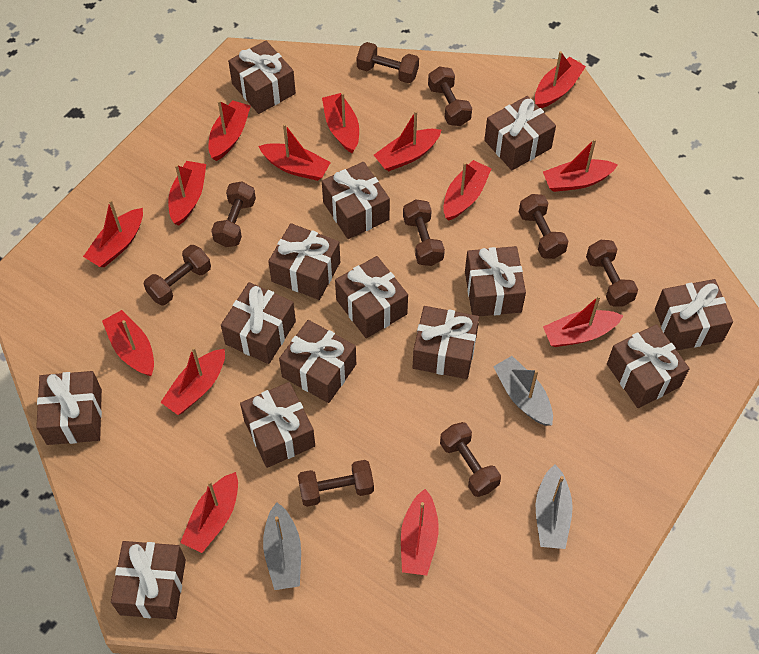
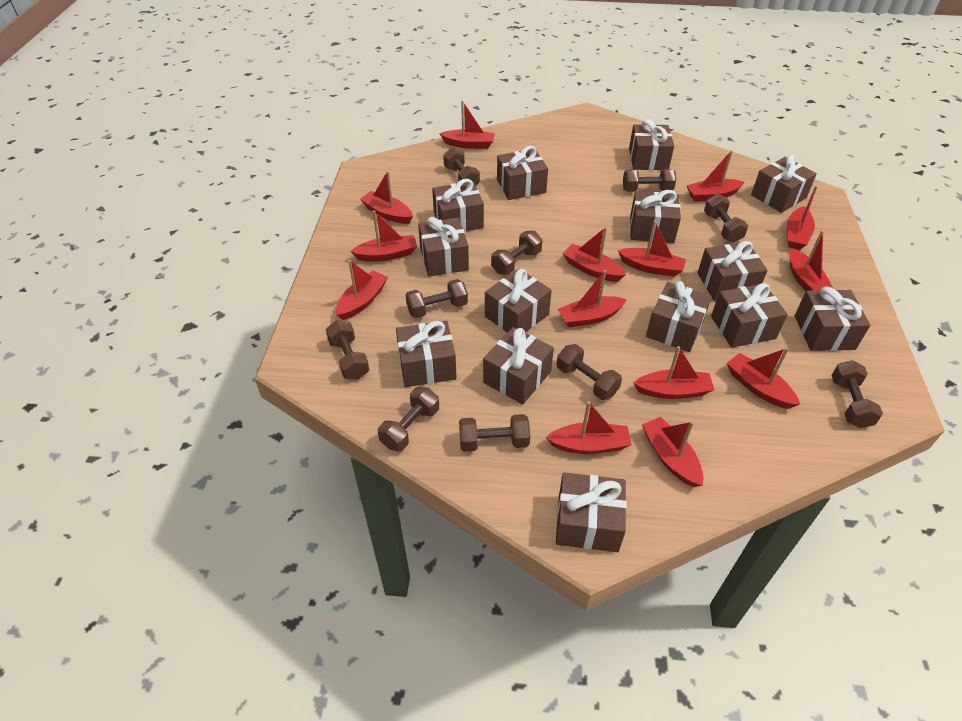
brown dumbbell: [144,245,211,305] [211,181,256,247] [298,460,374,507] [357,42,419,83] [403,199,445,266] [428,66,472,126] [440,422,501,497] [519,194,568,259] [586,240,638,307] = 9 -> [326,320,369,380] [378,387,439,451] [405,279,468,318] [443,147,480,185] [459,414,530,452] [491,231,542,275] [557,344,622,400] [623,169,676,192] [704,194,748,243] [831,360,883,428] = 10
grey boat: [263,502,301,590] [493,356,553,426] [536,464,573,549] = 3 -> none = 0

